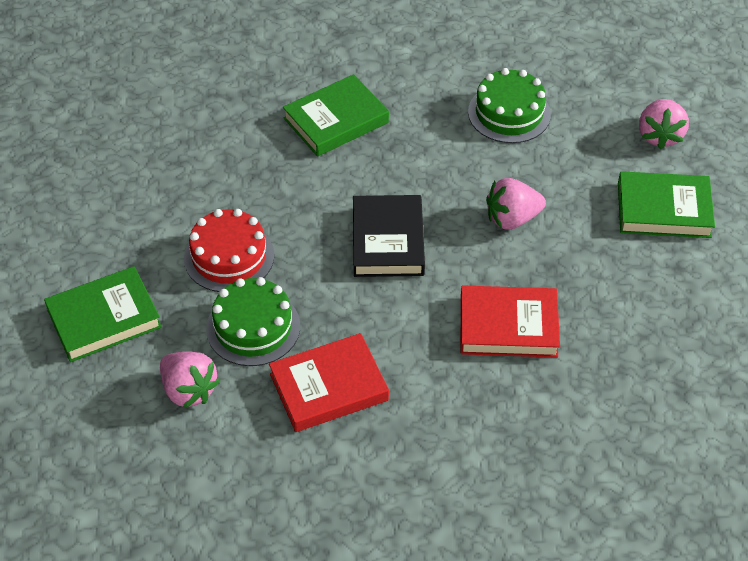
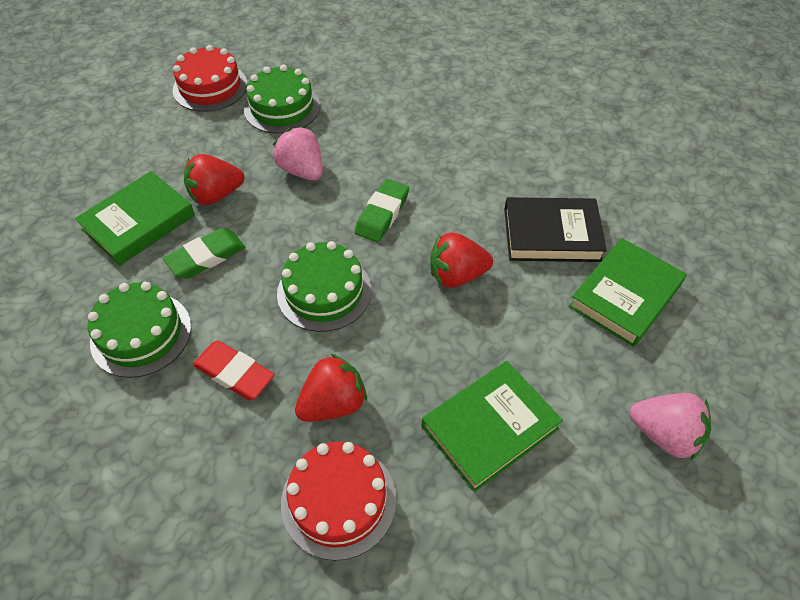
green cake: [206,277,300,366] [468,68,551,143] = 2 -> [88,282,191,378] [244,65,320,134] [277,241,372,332] = 3
green eraser: none = 0 -> [163,228,245,279] [355,179,409,242] = 2
pink strawberry: [160,351,220,408] [486,178,546,230] [639,99,689,149] = 3 -> [273,126,323,180] [630,393,711,460] = 2
red book: [269,333,389,432] [461,285,560,358] = 2 -> none = 0
red cake: [184,209,274,292] = 1 -> [173,45,248,112] [281,442,396,561] = 2
red eraser: none = 0 -> [193,340,275,400] = 1
red strawberry: none = 0 -> [184,154,244,205] [295,353,367,422] [430,232,493,288] = 3

